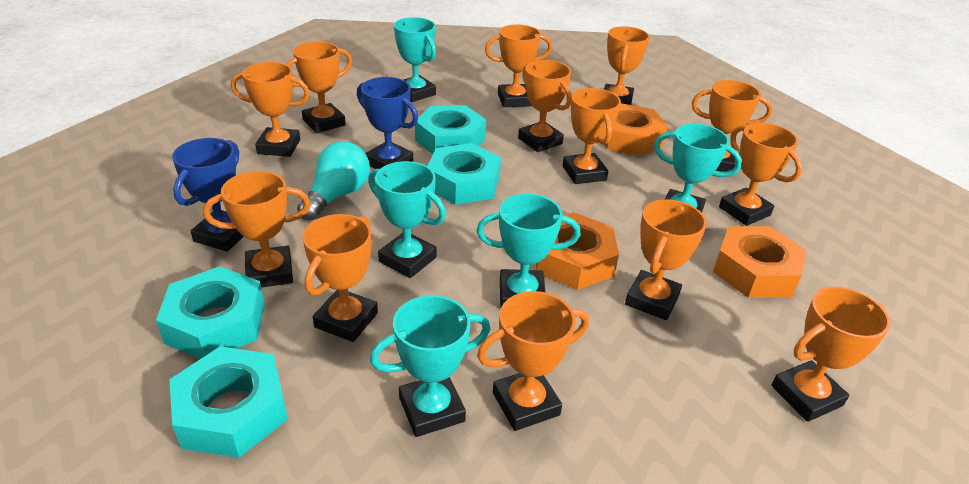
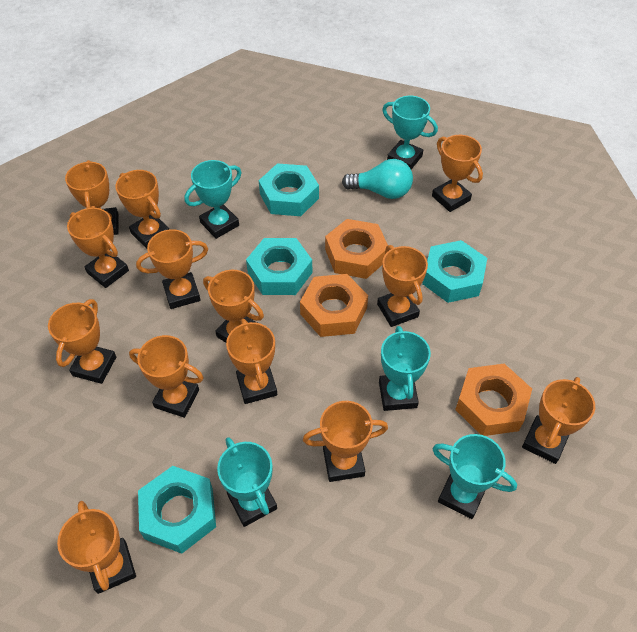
blue trophy: [172,138,244,252] [357,77,418,169] = 2 -> none = 0

